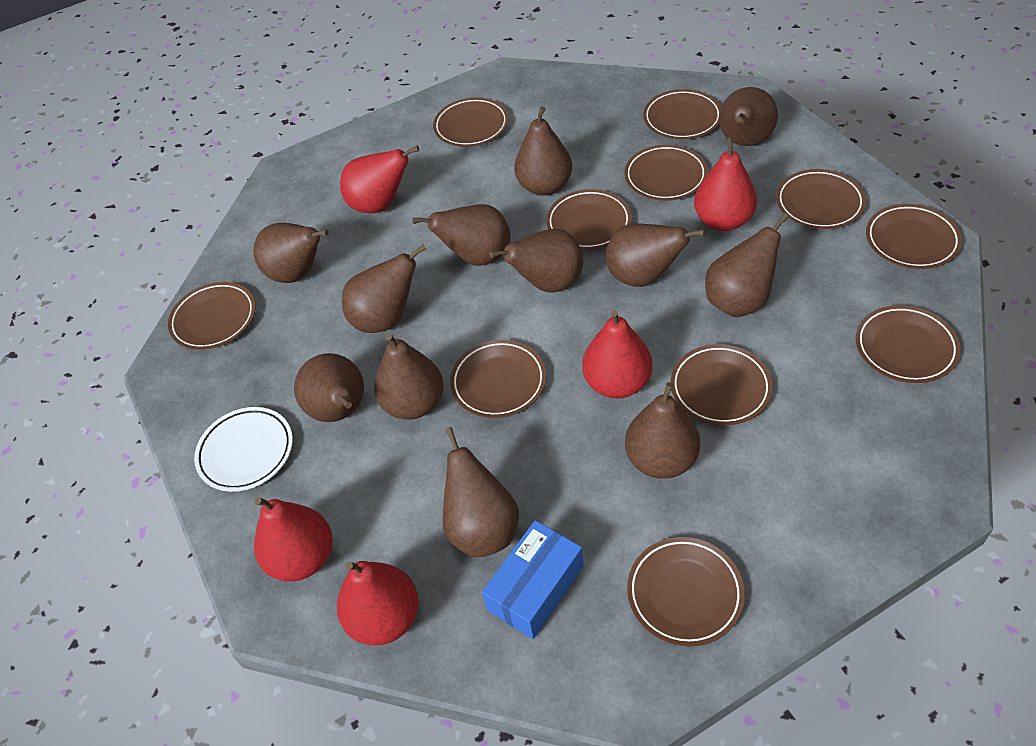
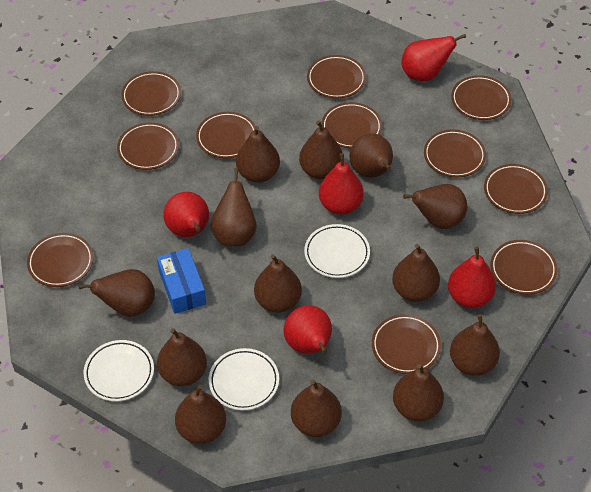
brown pear: [253,223,329,283] [294,353,364,422] [342,244,426,333] [374,334,444,420] [412,204,511,266] [443,427,519,557] [490,229,583,293] [514,106,572,196] [606,223,705,287] [625,382,700,479] [705,213,789,317] [719,87,778,146] = 12 -> [78,269,155,317] [157,328,207,386] [175,385,226,444] [211,168,256,246] [236,126,280,183] [254,254,302,312] [291,380,342,437] [299,120,342,179] [349,134,393,178] [392,244,440,302] [393,364,444,421] [403,184,467,229] [450,314,500,376] = 13
white plate: [194,407,293,492] = 1 -> [84,340,154,402] [209,348,279,411] [304,224,370,278] = 3

